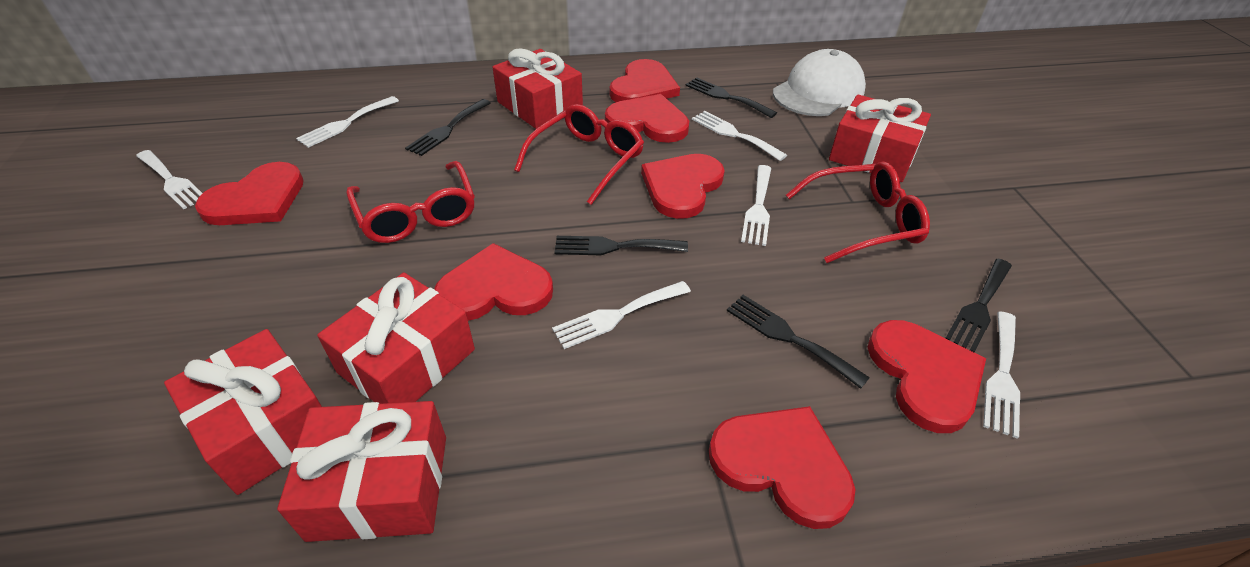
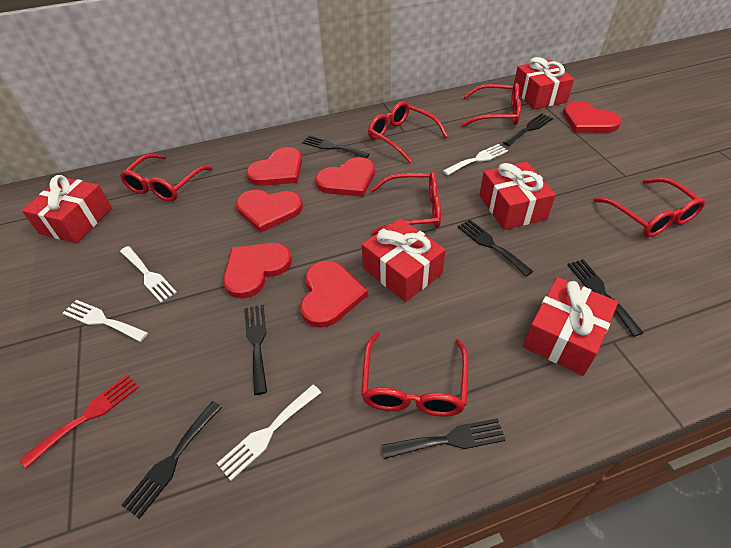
black fork: [405,99,491,156] [554,236,688,255] [685,77,777,118] [727,295,870,389] [946,259,1012,352] = 5 -> [121,401,222,519] [245,305,267,395] [302,135,369,158] [382,418,506,459] [458,219,533,277] [503,113,553,146] [567,259,644,337] = 7
red fork: none = 0 -> [20,374,139,468] = 1
red glasses: [346,161,475,243] [514,104,644,205] [786,162,930,263] = 3 -> [120,154,213,202] [361,332,469,417] [368,101,448,163] [371,172,441,235] [462,83,521,127] [593,178,705,237] = 6
red heart: [195,162,304,225] [434,243,553,321] [605,94,689,143] [609,59,680,102] [641,154,725,219] [709,406,856,529] [868,320,986,433] = 7 -> [223,243,292,299] [236,190,303,232] [246,147,302,186] [300,260,368,328] [315,157,375,197] [563,101,621,133] = 6
white cap: [773,49,866,116] = 1 -> none = 0
white fork: [136,150,202,210] [296,96,399,148] [552,281,691,349] [692,111,787,161] [741,165,771,246] [983,312,1020,439] = 6 -> [63,300,148,342] [120,246,177,302] [217,385,321,481] [443,144,508,175] = 4

